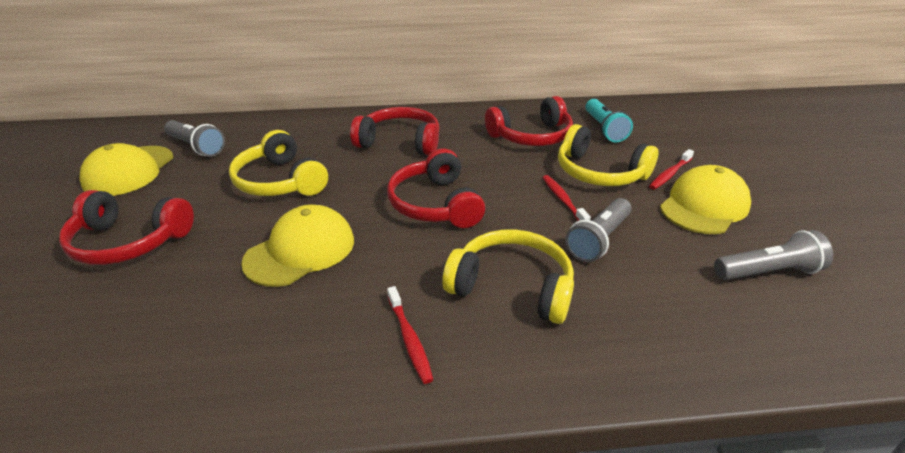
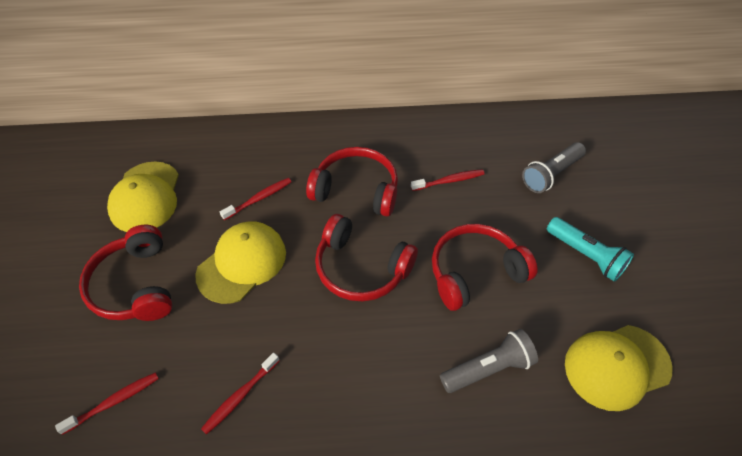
grey flashlight: [164,120,225,157] [565,198,632,262] [714,230,833,280] = 3 -> [440,329,538,393] [522,142,586,193] = 2
red toothbrush: [387,286,434,384] [542,175,591,221] [649,149,694,190] = 3 -> [55,372,159,435] [201,353,280,435] [220,178,291,220] [411,169,485,191] = 4
yellow headphones: [229,130,328,196] [442,230,574,324] [558,124,658,186] = 3 -> none = 0

